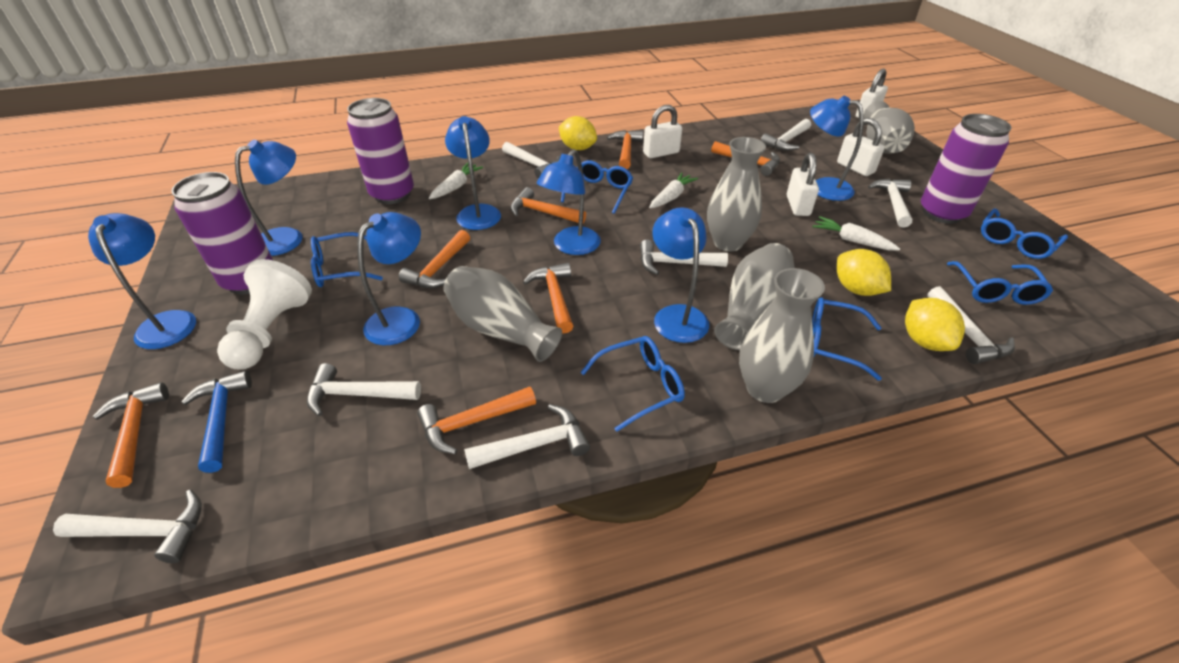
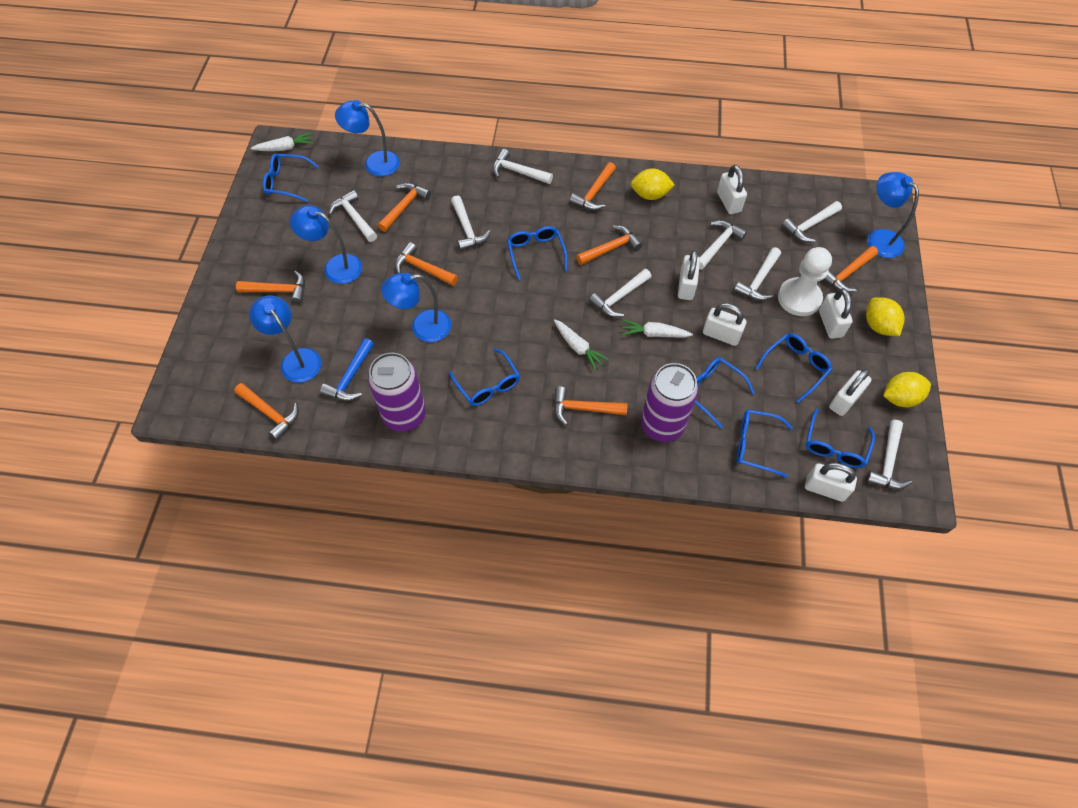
blue glasses: [311,232,383,287] [561,160,633,214] [581,336,685,432] [812,297,882,381] [947,261,1053,305] [981,209,1068,259] = 6 -> [263,153,319,202] [449,349,520,406] [507,226,568,280] [695,357,755,429] [737,410,793,478] [755,333,832,403] [806,409,875,468] = 7
blue lamp: [88,213,196,349] [235,140,303,256] [357,212,421,345] [445,116,501,230] [537,149,601,255] [652,207,709,343] [810,96,864,201] = 7 -> [249,296,322,383] [290,205,362,284] [335,100,400,176] [381,273,451,342] [867,172,919,258] = 5
grey vase: [443,266,562,362] [707,137,766,251] [714,243,795,350] [739,268,825,403] [864,101,915,154] = 5 -> none = 0
orange hammer: [93,382,169,488] [398,230,470,288] [417,387,536,454] [510,187,586,223] [523,262,573,334] [607,130,643,169] [711,141,780,176] = 7 -> [234,383,299,441] [236,271,305,304] [378,183,431,232] [395,242,458,286] [554,386,627,425] [569,162,616,210] [576,225,643,265] [823,246,878,292] = 8
purple can: [171,172,273,294] [347,98,414,204] [921,114,1011,224] = 3 -> [368,353,426,432] [641,363,698,442] = 2
white padlock: [643,105,682,158] [787,153,819,216] [837,118,885,176] [856,69,888,118] = 4 -> [678,250,700,300] [703,303,747,346] [717,165,747,214] [805,463,857,502] [819,288,853,339] [829,369,872,416] = 6

